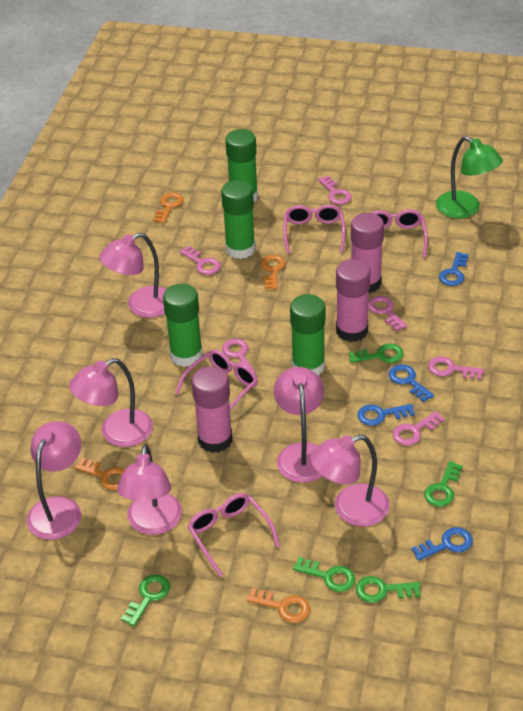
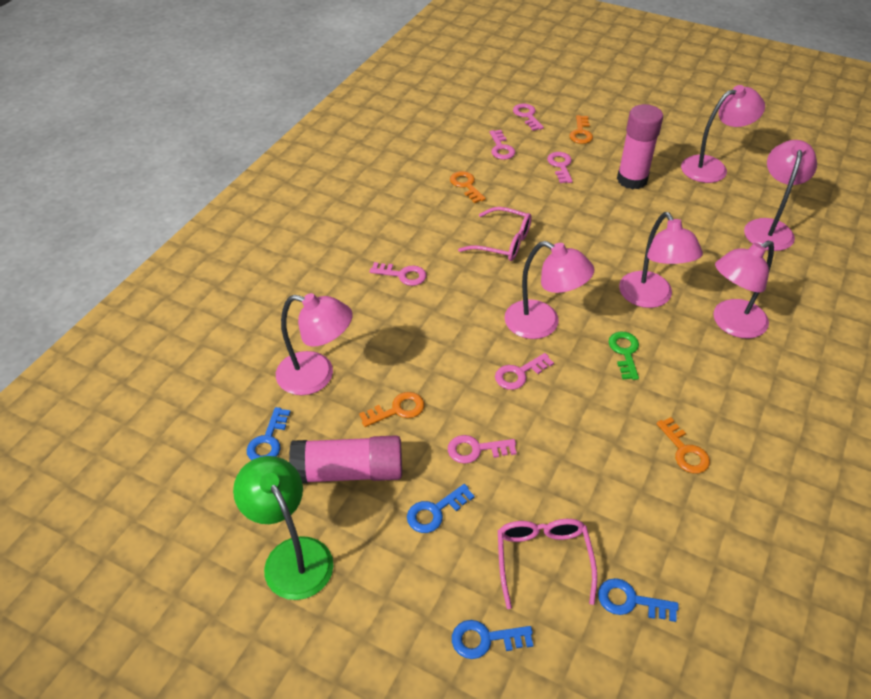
green glue stick: [163,284,202,367] [221,180,256,259] [225,129,258,201] [290,294,325,376] = 4 -> none = 0
green key: [121,574,170,627] [293,557,355,592] [349,343,404,363] [356,576,421,603] [424,461,463,507] = 5 -> [609,331,639,380] = 1
pink glasses: [175,349,258,411] [187,493,280,577] [283,204,345,254] [371,209,428,258] = 4 -> [458,207,532,261] [498,519,597,609] = 2
pink glue stick: [192,366,232,453] [336,259,370,342] [351,213,384,293] = 3 -> [289,435,402,484] [617,104,663,190] = 2

